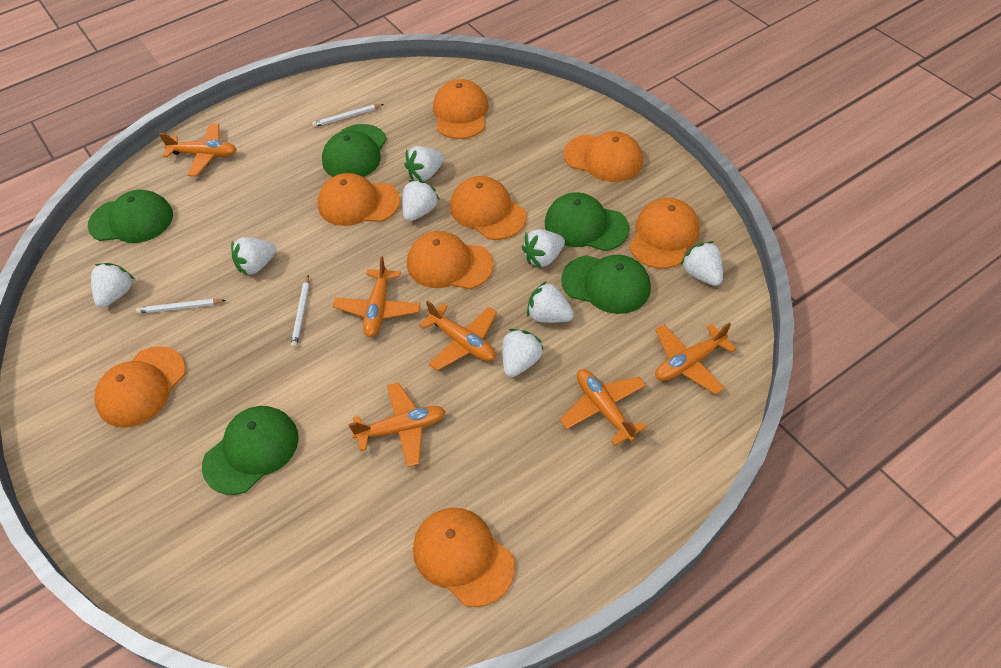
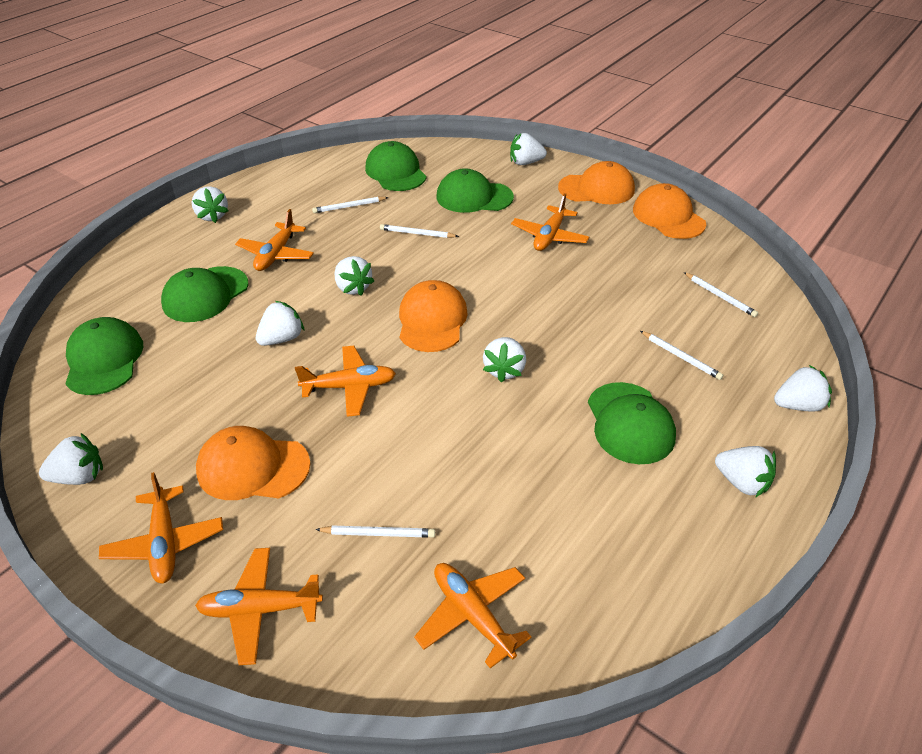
orange cap: [94,346,186,428] [318,173,400,226] [407,231,494,289] [413,508,515,607] [433,79,489,139] [450,176,527,240] [564,131,643,182] [629,198,700,269] = 8 -> [196,426,311,500] [399,280,468,352] [558,161,635,204] [633,183,706,239] = 4
white pencil: [136,299,226,314] [291,276,309,348] [312,104,384,127] = 3 -> [312,197,389,213] [315,525,435,538] [380,224,459,238] [640,331,723,380] [684,272,758,317] = 5

